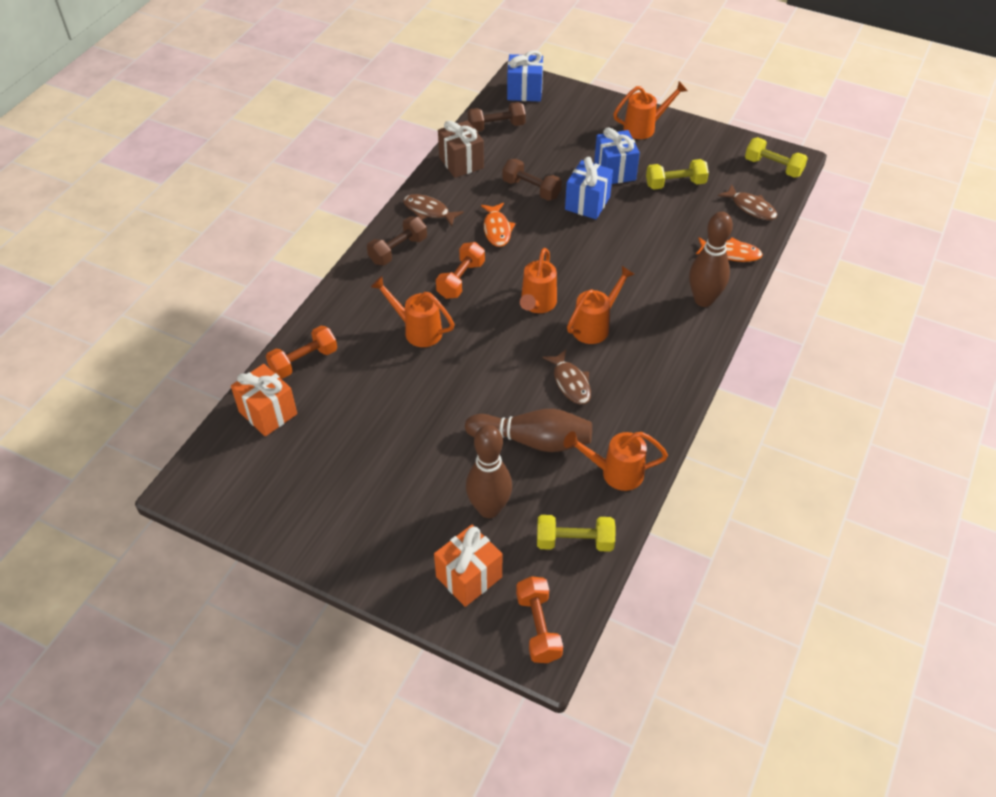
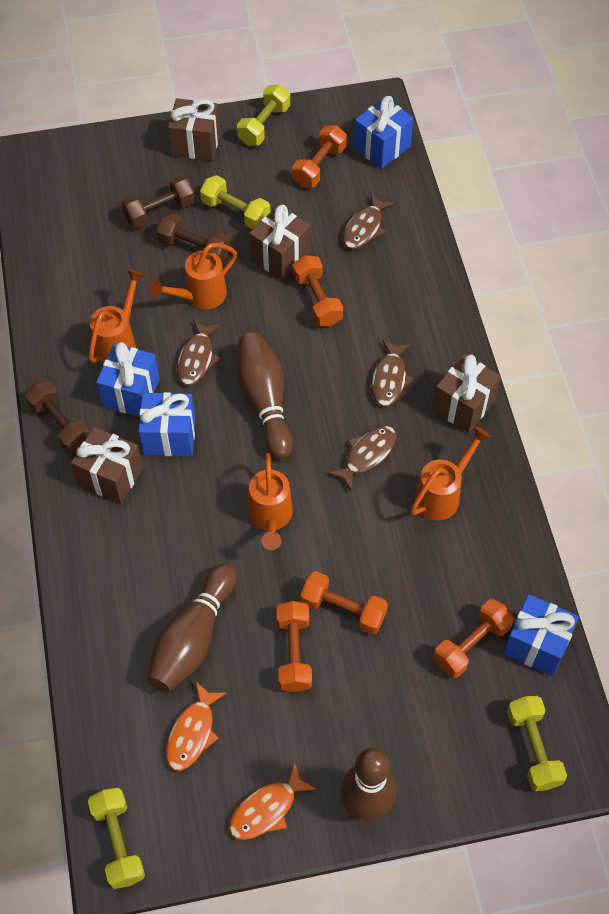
blue gift: [507,50,543,102] [565,157,613,219] [594,128,640,184] = 3 -> [96,342,160,417] [139,392,195,456] [354,96,413,169] [503,594,579,676] = 4
brown fish: [403,194,464,226] [543,350,591,404] [718,184,777,220] = 3 -> [177,319,221,386] [328,426,397,491] [343,193,395,249] [371,339,414,407] = 4
brown gift: [438,120,484,178] = 1 -> [71,427,143,504] [168,98,220,161] [249,205,310,280] [433,354,501,433] = 4
orange dumbbell: [266,326,337,379] [436,242,485,299] [516,576,563,663] = 3 -> [276,601,312,692] [292,125,347,187] [293,255,343,327] [300,571,388,635] [434,599,514,678] = 5
orange gift: [231,364,297,436] [434,525,502,607] = 2 -> none = 0
orange watering can: [371,276,454,347] [520,248,557,313] [564,431,668,491] [567,266,635,344] [613,81,687,139] = 5 -> [89,269,144,363] [148,243,237,309] [248,453,293,550] [410,426,491,520] = 4
yellow dumbbell: [537,515,616,552] [646,159,709,189] [745,137,808,178] = 3 -> [88,788,145,889] [200,175,270,229] [237,84,290,146] [507,696,567,791] = 4

